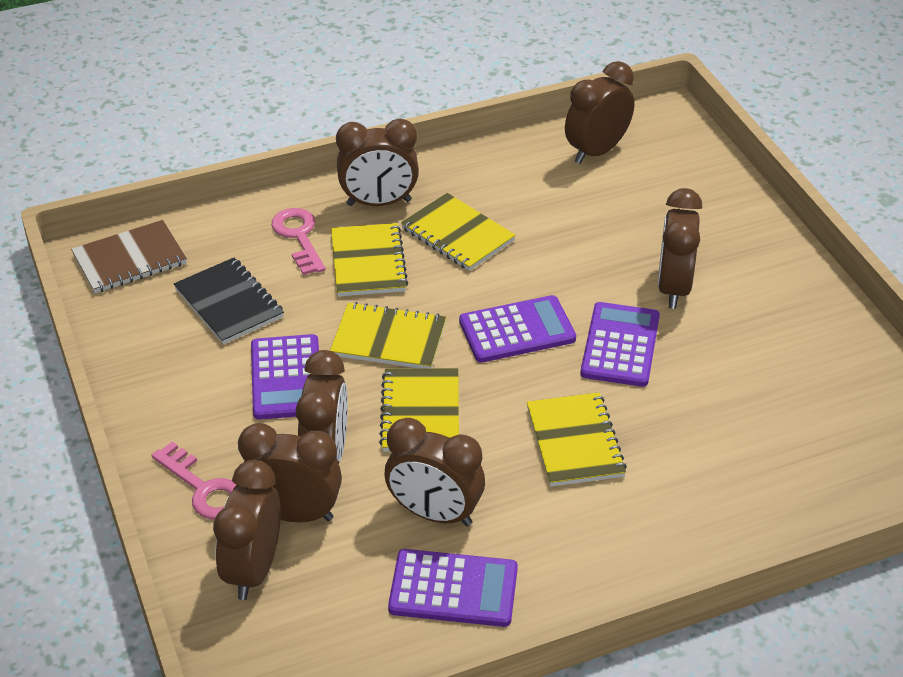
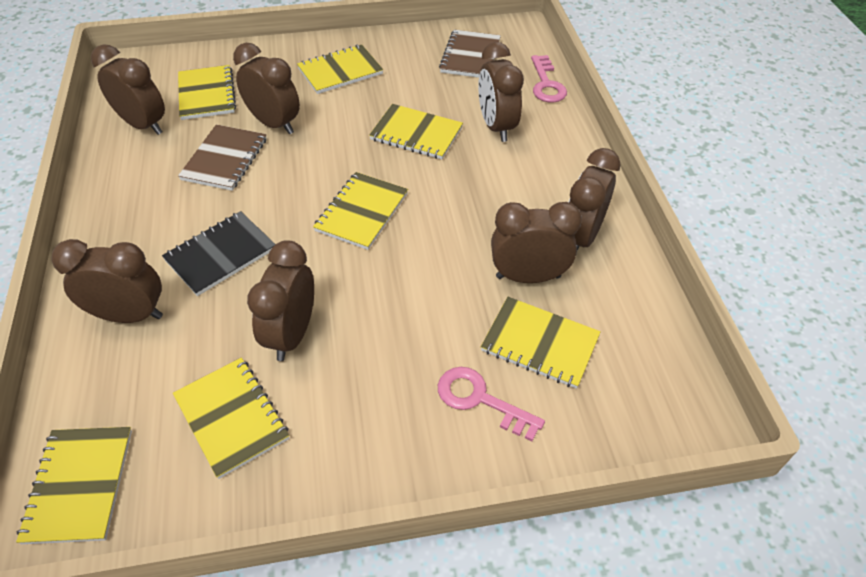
brown notebook: [71,220,187,293] = 1 -> [178,125,267,191] [439,30,501,78] = 2
purple calculator: [251,334,319,420] [388,549,518,627] [459,295,576,363] [580,302,660,387] = 4 -> none = 0
yellow notebook: [330,302,446,368] [331,223,408,297] [379,368,459,452] [401,193,516,271] [527,392,627,487] = 5 -> [16,427,132,544] [173,358,289,479] [178,65,236,120] [297,45,383,94] [313,172,408,250] [369,104,463,160] [481,297,601,389] = 7

